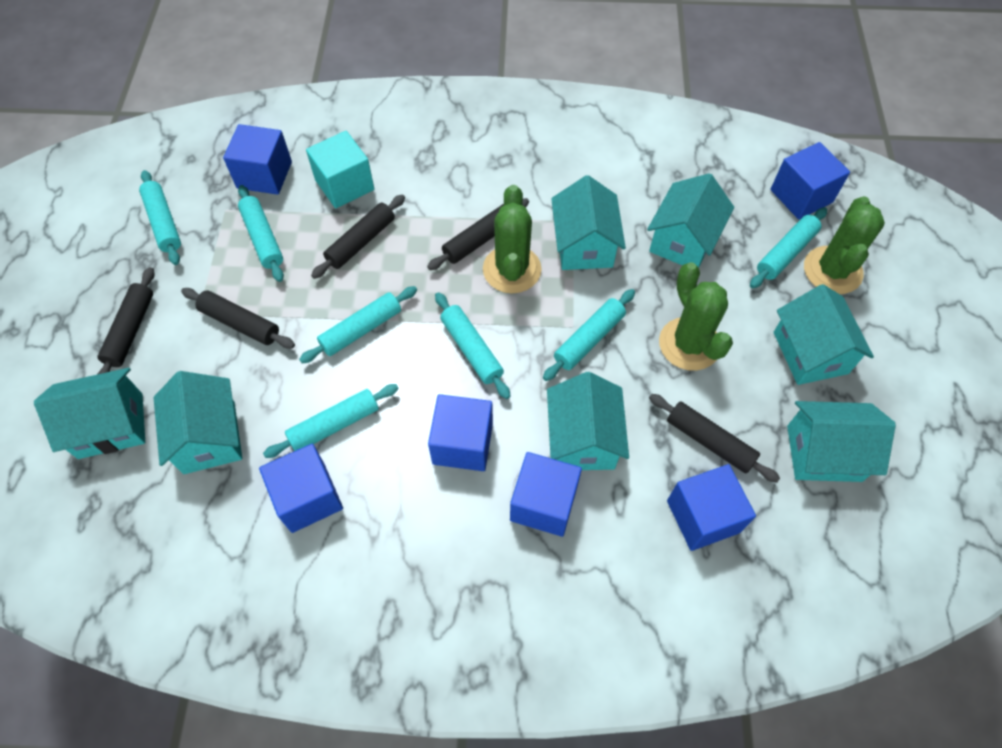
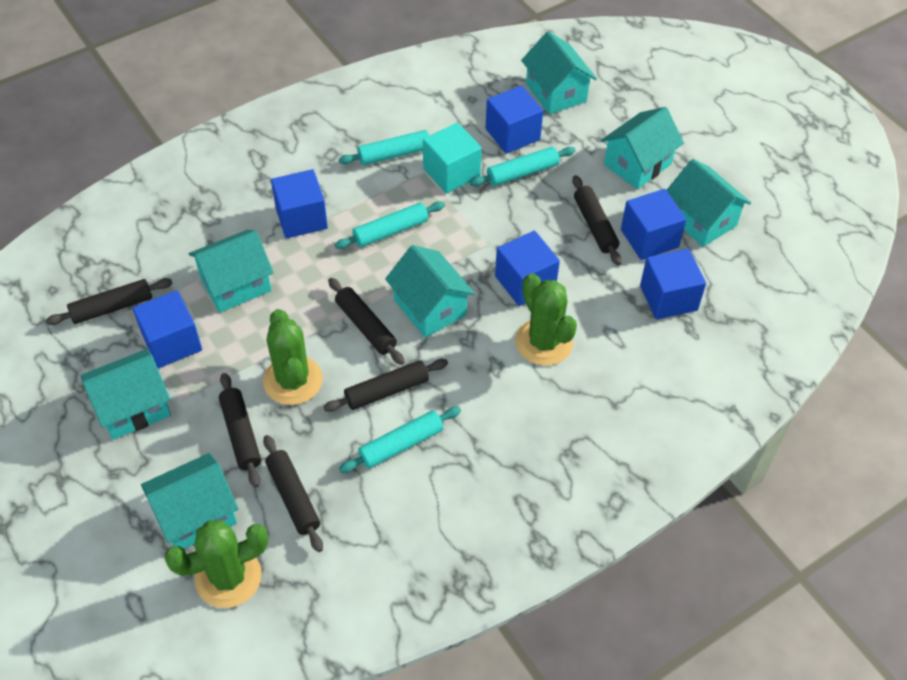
black rolling pin: [97,267,154,374] [181,288,295,349] [311,194,405,279] [427,198,529,270] [649,394,780,483] = 5 -> [46,278,172,325] [219,373,261,488] [263,435,323,552] [324,359,448,412] [328,278,405,365] [572,175,622,265] = 6
turquoise rolling pin: [139,170,181,265] [238,185,284,282] [263,384,399,458] [299,286,417,364] [435,292,511,399] [543,289,635,381] [750,207,827,288] = 7 -> [335,201,445,249] [339,130,429,165] [339,407,461,473] [470,147,576,187] = 4

